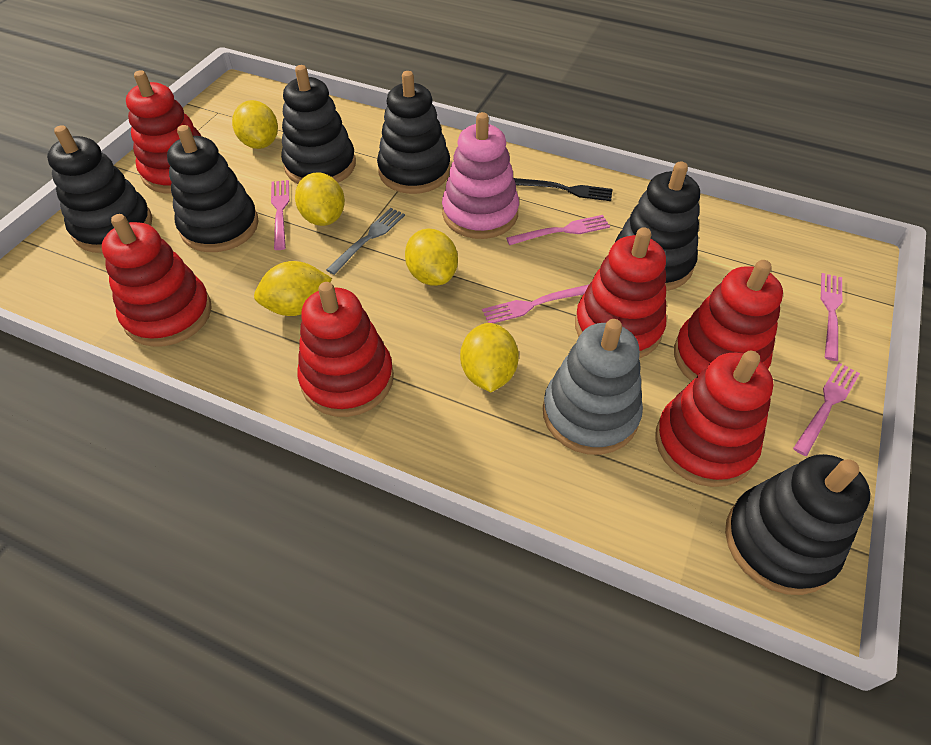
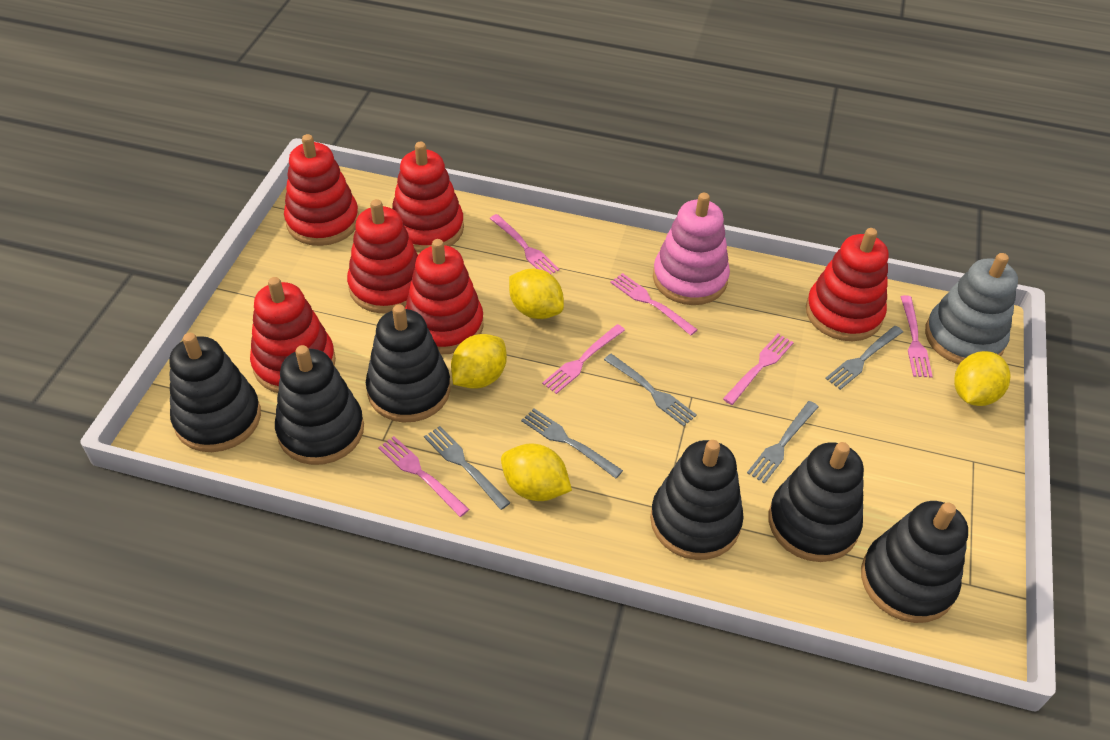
black fork: [514,178,612,201] = 1 -> none = 0
grey fork: [326,208,405,275] = 1 -> [424,426,510,510] [521,408,623,479] [604,354,697,426] [747,401,819,484] [825,326,903,390] = 5
pink fork: [271,180,289,250] [482,284,589,323] [506,215,610,245] [793,363,860,456] [821,273,843,361] = 5 -> [378,436,469,517] [490,214,559,274] [542,324,625,394] [610,273,698,335] [723,334,794,405] [900,295,933,378] = 6
yellow lemon: [232,100,278,149] [254,261,332,316] [295,172,345,226] [405,229,458,286] [460,323,519,392] = 5 -> [451,334,507,389] [501,443,572,501] [509,268,564,319] [954,351,1010,406] = 4

